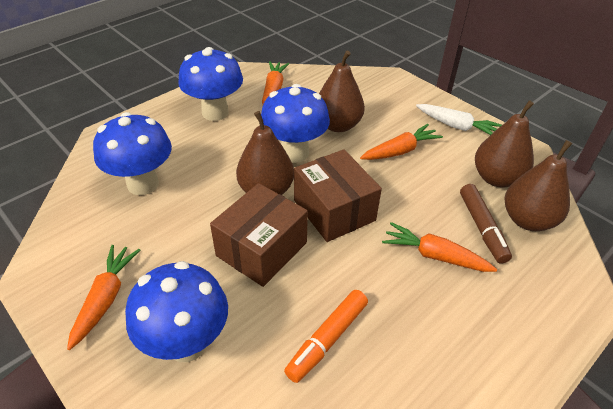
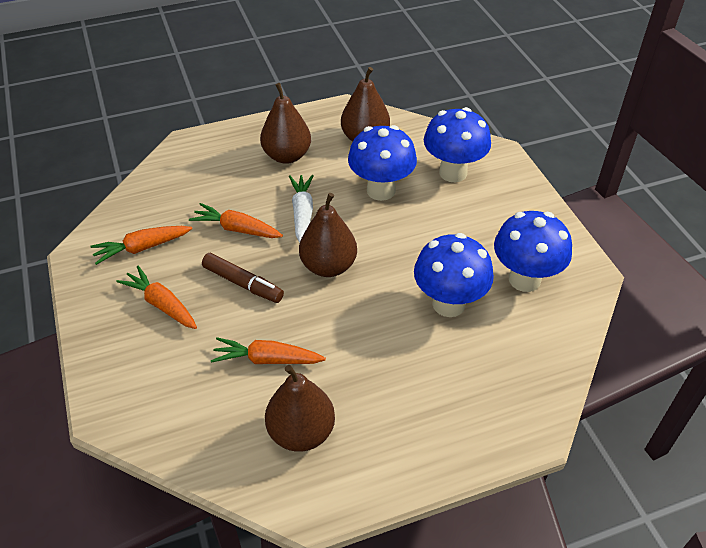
brown box: [210,183,308,287] [294,149,382,242] = 2 -> none = 0
orange marker: [284,290,368,383] = 1 -> none = 0

